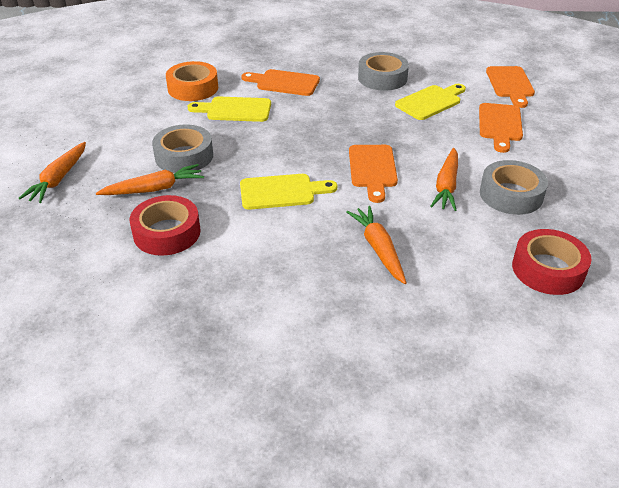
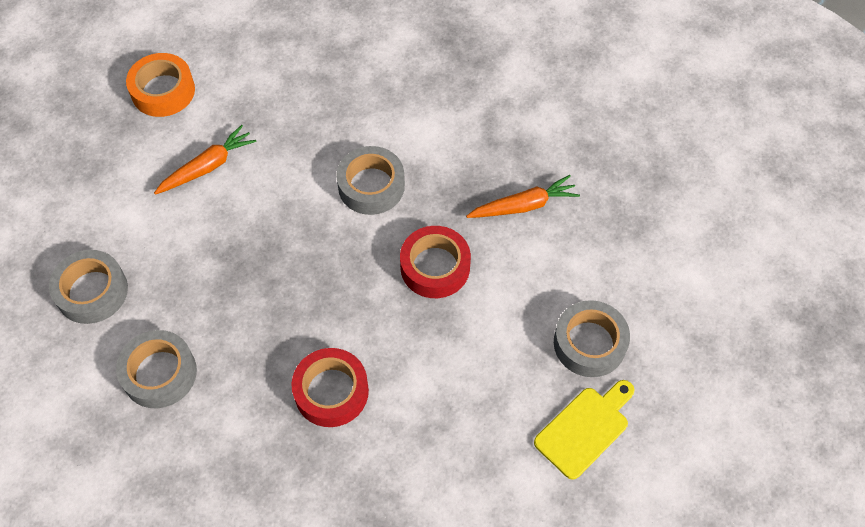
grey tape: [152,124,213,173] [358,52,409,91] [480,160,548,215] = 3 -> [49,250,128,324] [116,330,197,408] [336,146,405,215] [554,300,630,377] = 4
orange carrot: [19,142,86,203] [96,164,204,195] [347,206,406,284] [430,148,458,211] = 4 -> [154,125,257,195] [466,175,580,218] = 2
orange cutting board: [241,69,320,96] [349,145,398,203] [479,103,523,153] [486,66,535,108] = 4 -> none = 0
yellow cutting board: [188,97,271,122] [240,174,337,210] [395,84,466,120] = 3 -> [534,380,635,480] = 1

